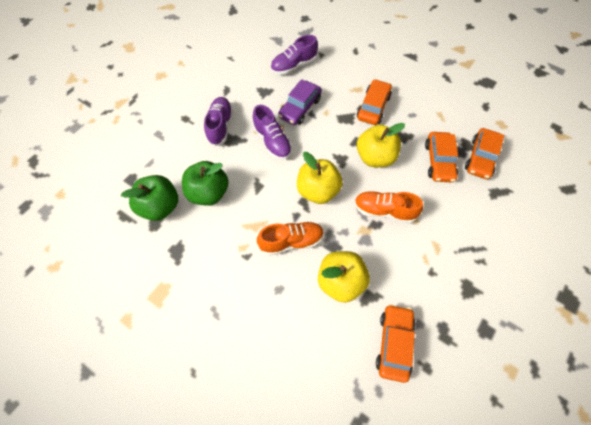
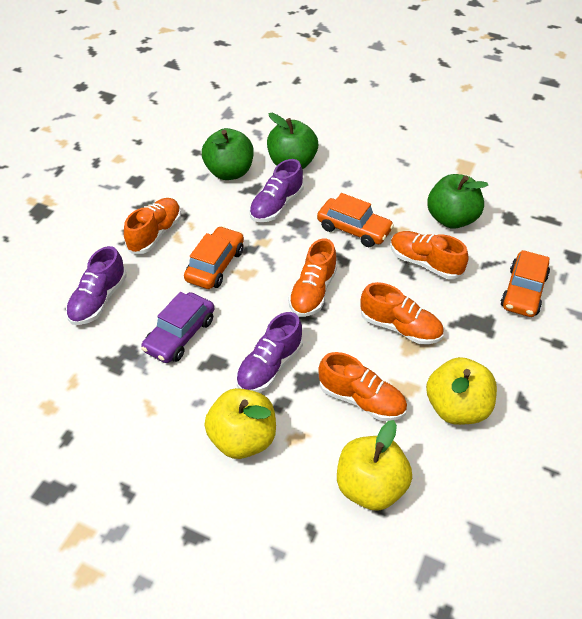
green apple: [121,175,178,221] [182,161,229,206] = 2 -> [202,128,254,180] [267,113,318,169] [427,174,488,229] = 3
orange car: [357,79,392,125] [376,304,416,383] [425,132,458,182] [465,128,504,179] = 4 -> [184,226,244,289] [317,193,394,247] [501,250,550,317] = 3
orange shoe: [257,221,324,256] [354,191,423,223] = 2 -> [124,198,181,254] [288,238,337,317] [318,352,407,421] [360,282,444,344] [390,231,468,279] = 5

